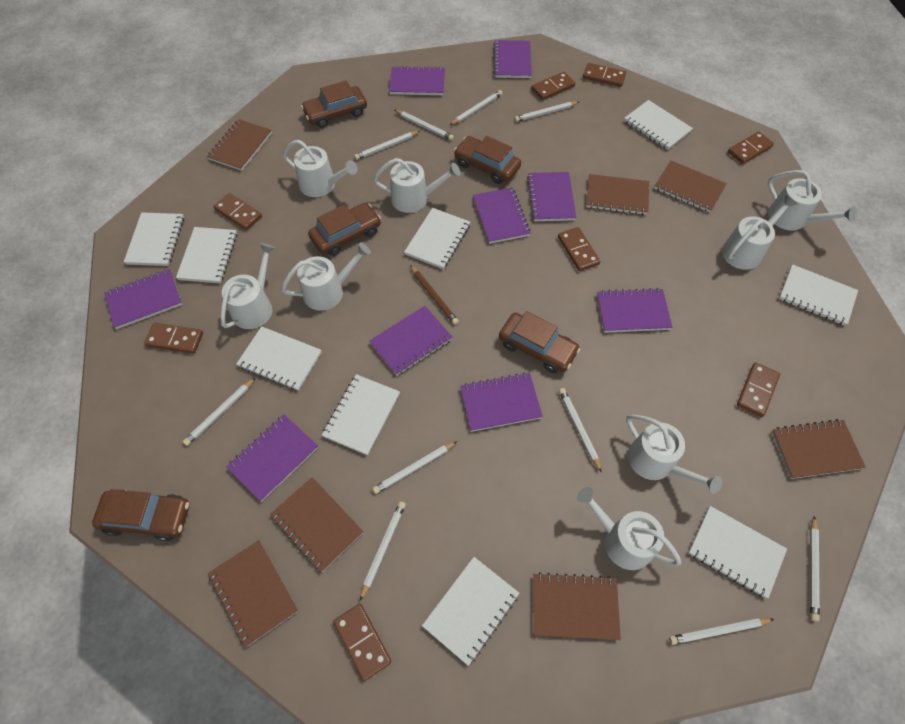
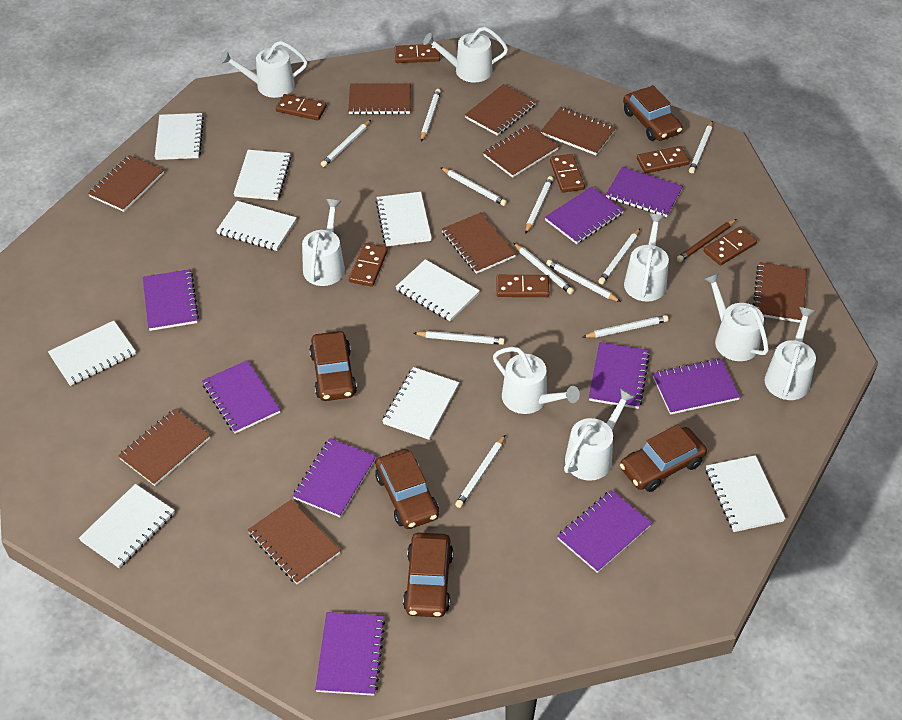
brown domino: [144,323,203,354] [213,193,262,230] [333,604,391,681] [531,72,575,100] [558,227,600,271] [583,63,626,87] [728,131,774,164] [737,362,780,417] = 8 -> [276,94,327,121] [349,243,388,287] [395,44,440,63] [496,275,549,297] [550,154,585,193] [637,146,690,173] [704,227,757,265] = 7
brown notebook: [207,119,272,171] [208,540,298,647] [270,477,363,572] [533,572,621,640] [586,174,649,215] [654,161,727,213] [772,419,866,479] = 7 -> [88,155,164,212] [118,409,210,486] [248,499,341,584] [348,83,411,115] [442,212,516,274] [465,84,536,136] [483,124,559,178] [541,107,616,155] [753,262,807,323] = 9
white pencil: [183,378,255,446] [354,131,420,160] [360,501,406,601] [372,441,458,494] [395,110,454,140] [450,90,502,125] [514,102,579,122] [559,388,602,473] [669,618,774,645] [810,516,820,622] = 10 -> [321,120,371,167] [414,331,505,345] [421,89,441,142] [440,167,507,206] [455,435,505,508] [514,243,574,294] [525,176,553,234] [546,260,621,302] [583,315,668,338] [598,229,640,284] [689,121,713,174] = 11

